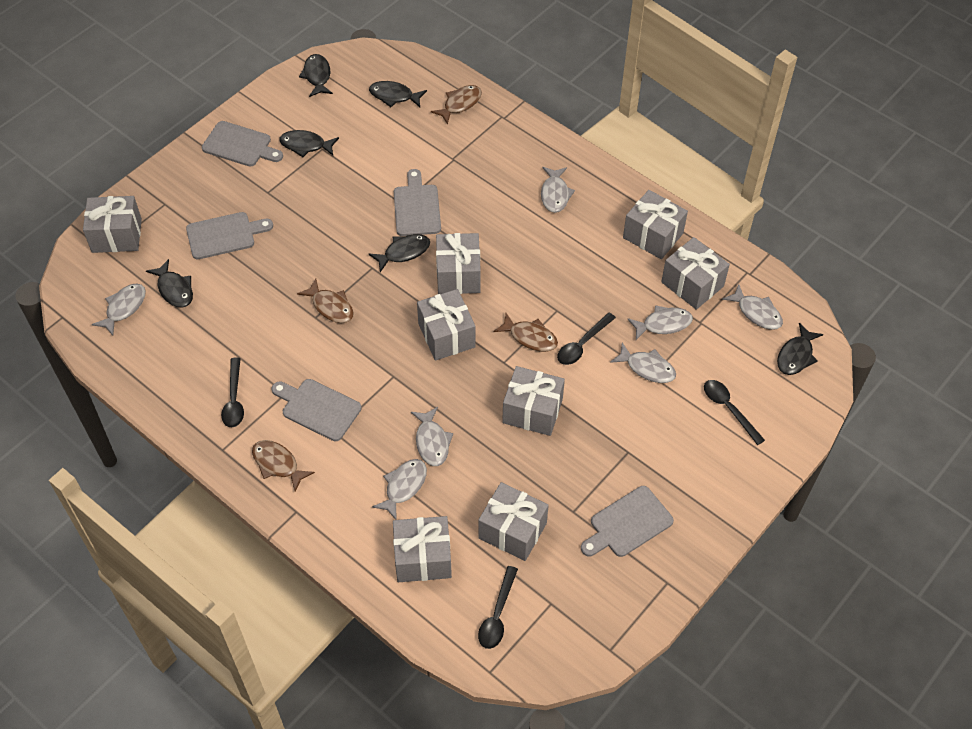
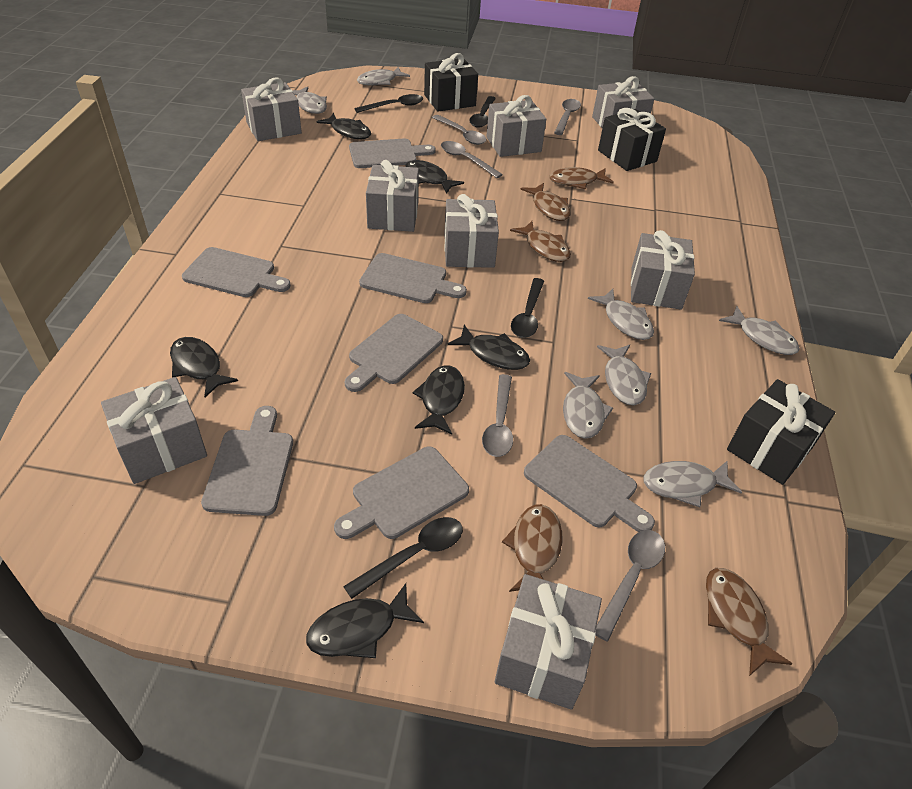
black gift: none = 0 -> [424,53,478,112] [598,108,666,171] [727,379,835,485] = 3
brown fish: [252,440,315,492] [297,279,354,323] [431,85,482,125] [493,313,558,352] = 4 -> [502,504,563,592] [510,221,571,262] [520,183,571,221] [549,167,614,189] [706,568,792,676] = 5
grey cutting board: [186,212,273,259] [202,121,283,167] [272,379,362,441] [394,169,441,236] [581,486,674,557] = 5 -> [182,247,291,297] [201,406,293,516] [334,447,469,539] [345,314,443,392] [349,139,436,168] [359,253,467,303] [524,435,655,532] = 7
grey spoon: none = 0 -> [432,115,487,145] [441,141,503,178] [482,374,513,457] [554,99,581,135] [595,530,665,642] = 5

